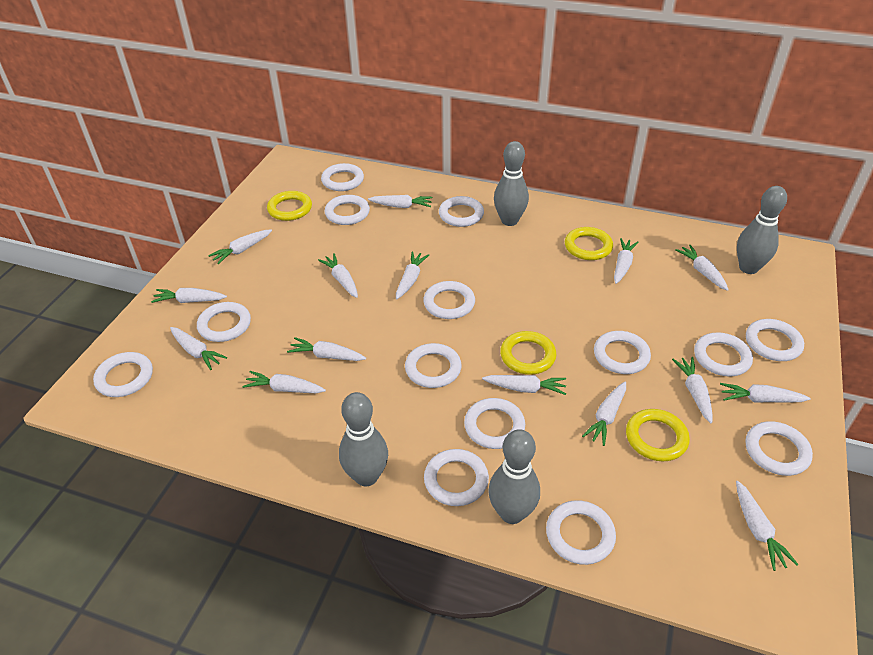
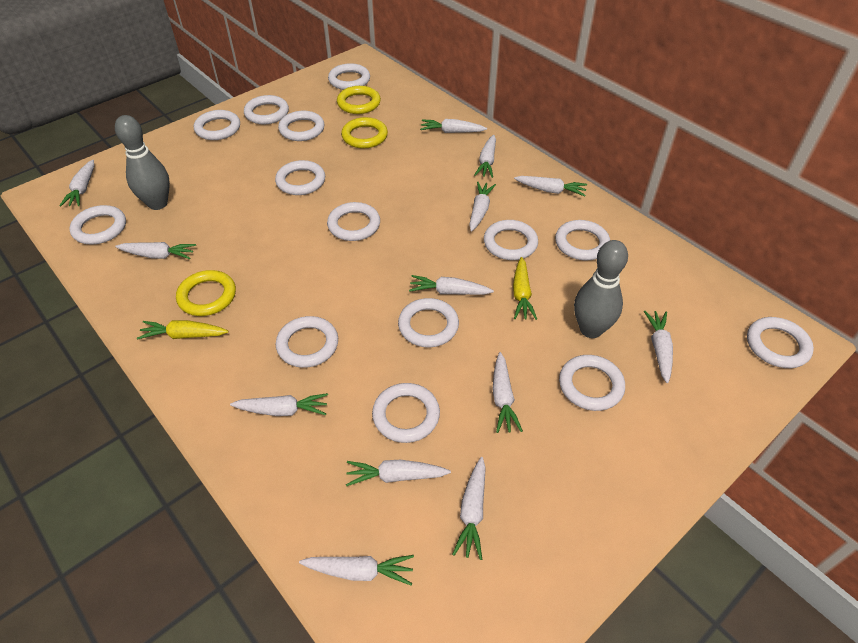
grey bowling pin: [339,392,388,487] [488,429,540,524] [494,141,529,226] [737,186,787,274] = 4 -> [115,115,170,210] [574,240,628,338] = 2
white carrot: [151,288,227,303] [170,327,227,370] [208,229,272,264] [242,371,326,393] [287,337,366,361] [318,253,358,298] [368,195,432,208] [396,251,429,299] [482,375,566,395] [582,381,626,446] [614,238,639,284] [672,357,713,423] [675,245,729,291] [720,383,811,403] [736,481,799,571] = 15 -> [59,160,94,206] [115,242,196,259] [230,393,328,416] [299,555,414,585] [346,460,451,486] [409,275,494,295] [420,119,487,133] [452,457,486,560] [469,181,496,231] [474,135,496,178] [492,352,523,433] [514,176,587,196] [644,311,673,383] = 13
yellow carrot: none = 0 -> [137,320,229,340] [513,257,537,320] = 2
yellow ring: [267,191,312,221] [500,331,556,375] [565,227,613,260] [626,409,690,461] = 4 -> [176,270,236,316] [337,86,381,114] [341,117,388,148] = 3

